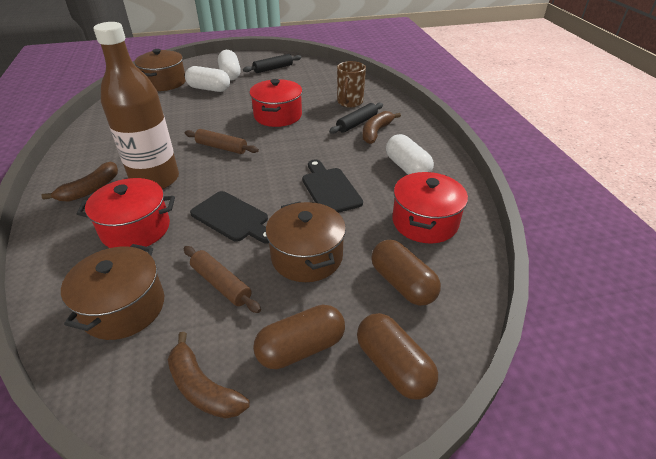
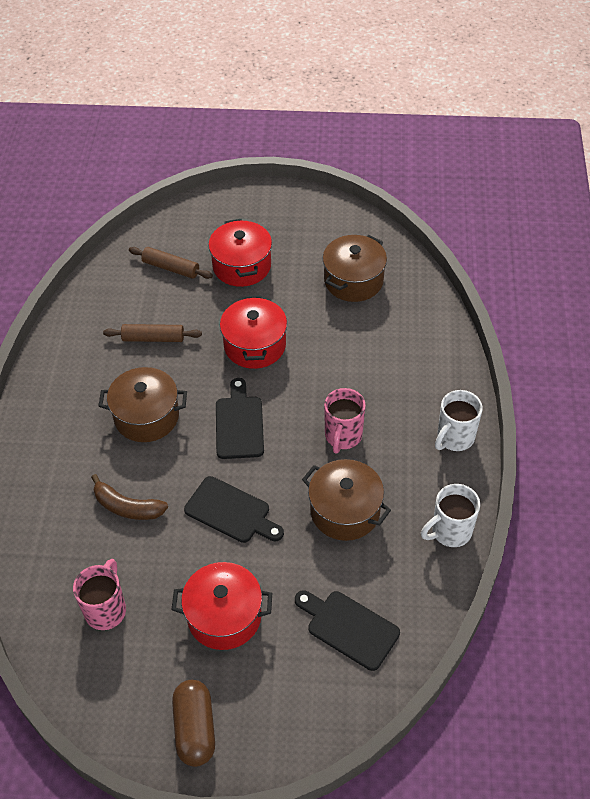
black cutting board: [190,191,269,244] [302,160,363,213] = 2 -> [184,476,284,543] [216,378,264,459] [295,590,400,671] = 3
black rolling pin: [243,54,302,73] [329,103,383,134] = 2 -> none = 0
brown banana: [41,162,118,202] [168,332,250,419] [362,111,401,144] = 3 -> [91,474,168,520] = 1
brown bottle: [93,22,179,189] = 1 -> none = 0
brown capsule: [253,305,345,369] [357,313,438,400] [371,240,441,306] = 3 -> [172,680,215,767] = 1
brown mug: [337,61,366,108] = 1 -> none = 0
pink mug: none = 0 -> [73,559,126,630] [324,388,366,453] = 2
white capsule: [185,66,230,92] [218,50,241,81] [386,134,434,175] = 3 -> none = 0
white mug: none = 0 -> [421,484,480,547] [435,390,483,451] = 2

